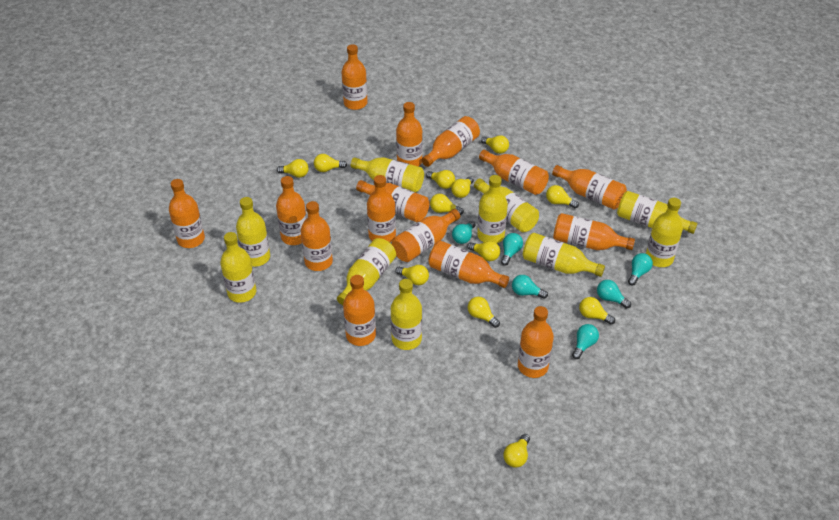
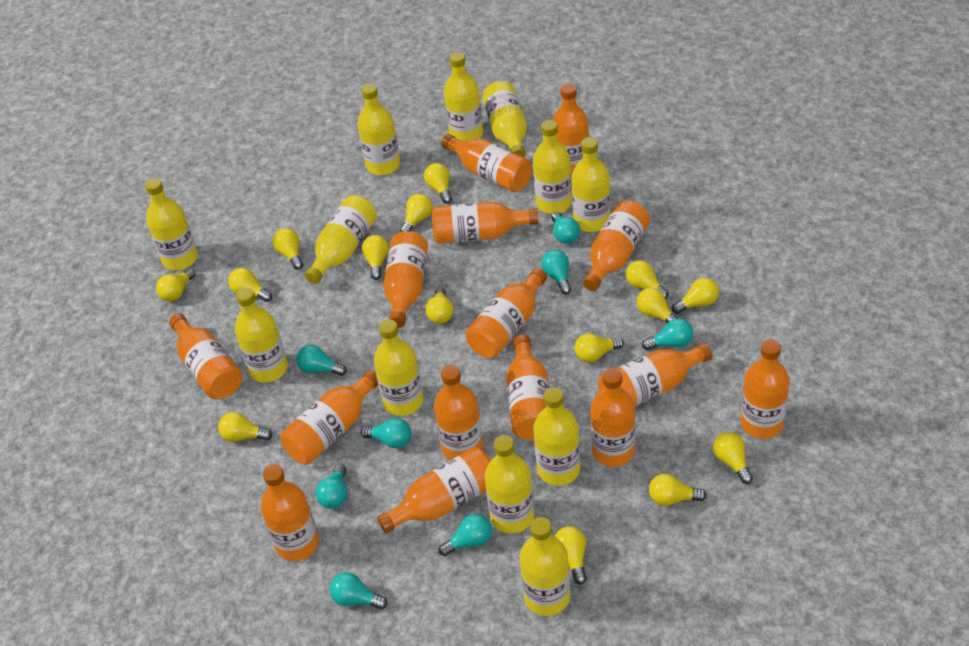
turquoise light bulb: [452,221,476,244] [501,233,523,266] [512,275,548,299] [572,324,599,359] [597,280,631,309] [628,253,653,285] = 6 -> [296,345,347,376] [316,464,347,509] [330,572,387,609] [361,418,411,448] [439,514,492,556] [541,250,571,294] [552,212,580,244] [642,318,693,350] = 8
yellow bottle: [220,232,256,303] [236,197,270,267] [337,238,396,305] [351,157,424,192] [391,279,422,350] [474,178,539,232] [477,175,508,243] [523,233,605,277] [617,191,698,234] [646,198,683,267] = 10 -> [145,178,198,270] [235,288,288,383] [305,195,377,284] [358,84,400,175] [374,319,423,416] [444,52,483,141] [482,81,527,157] [485,435,534,534] [519,517,570,616] [533,120,572,214] [533,387,580,486] [571,137,610,232] = 12
yellow light bulb: [277,159,309,178] [314,154,347,172] [395,265,429,285] [426,170,455,189] [430,194,464,215] [451,176,474,198] [467,241,500,261] [468,297,500,328] [481,135,509,154] [503,434,530,468] [546,185,579,208] [579,297,615,325] = 12 -> [156,268,196,301] [218,412,272,442] [228,268,272,302] [273,228,303,270] [362,235,389,280] [400,194,433,232] [424,163,452,204] [426,287,454,324] [555,526,587,585] [575,333,624,363] [626,260,669,299] [637,288,677,323] [649,474,706,506] [672,278,719,314] [713,432,753,484] = 15

